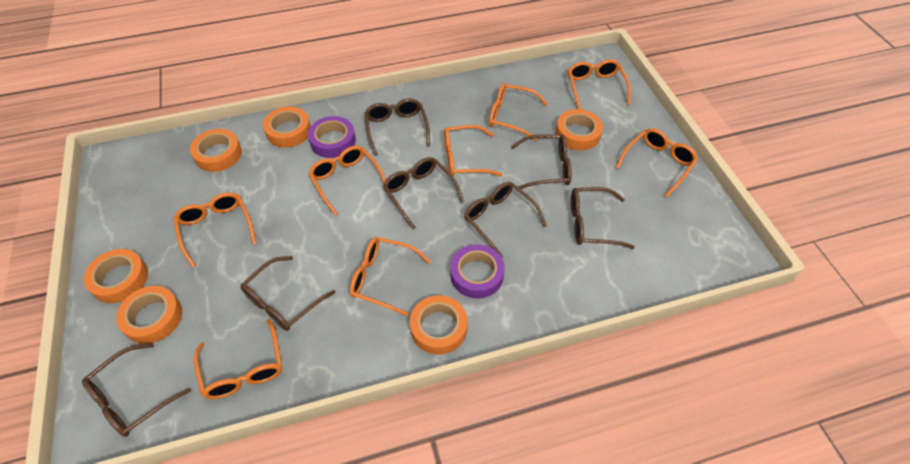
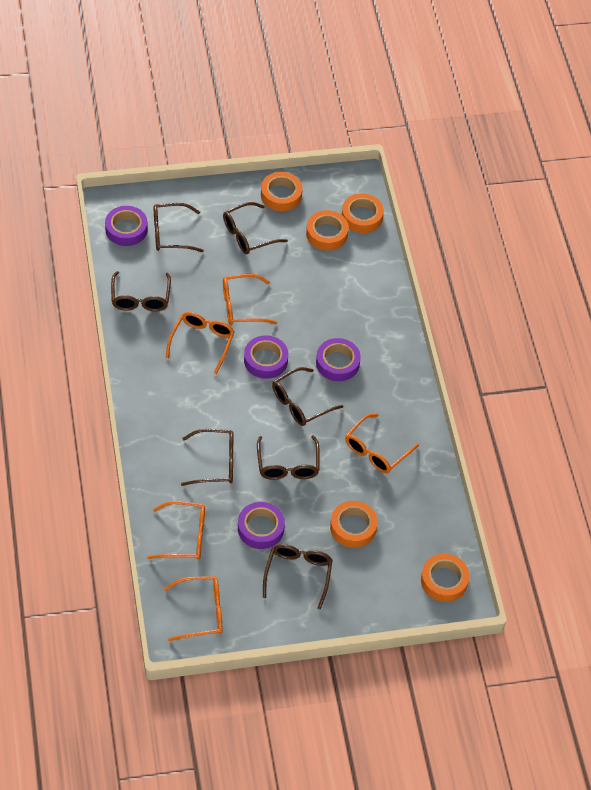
orange glasses: [173,192,257,268] [193,319,282,399] [308,145,386,216] [349,237,431,317] [444,125,503,177] [489,83,548,141] [568,59,631,109] [616,128,698,197] = 8 -> [147,501,205,560] [164,576,223,641] [166,312,235,374] [223,274,277,325] [345,414,419,473] = 5
orange tape: [84,249,148,303] [116,286,182,344] [190,129,242,172] [263,106,311,148] [410,295,468,355] [556,109,603,150] = 6 -> [261,172,303,211] [306,210,349,251] [330,501,378,548] [342,193,384,233] [421,554,469,602] = 5
purple tape: [308,116,356,158] [450,244,505,298] = 2 -> [105,206,148,246] [238,502,285,549] [244,335,288,379] [316,338,361,381] = 4

